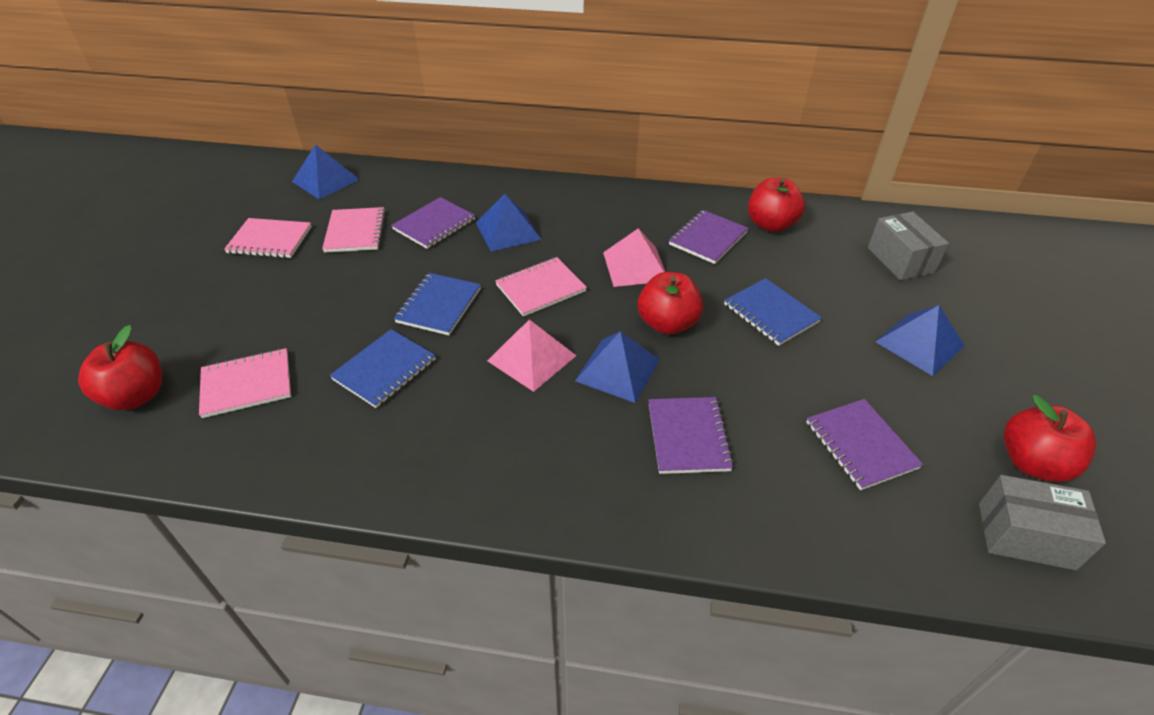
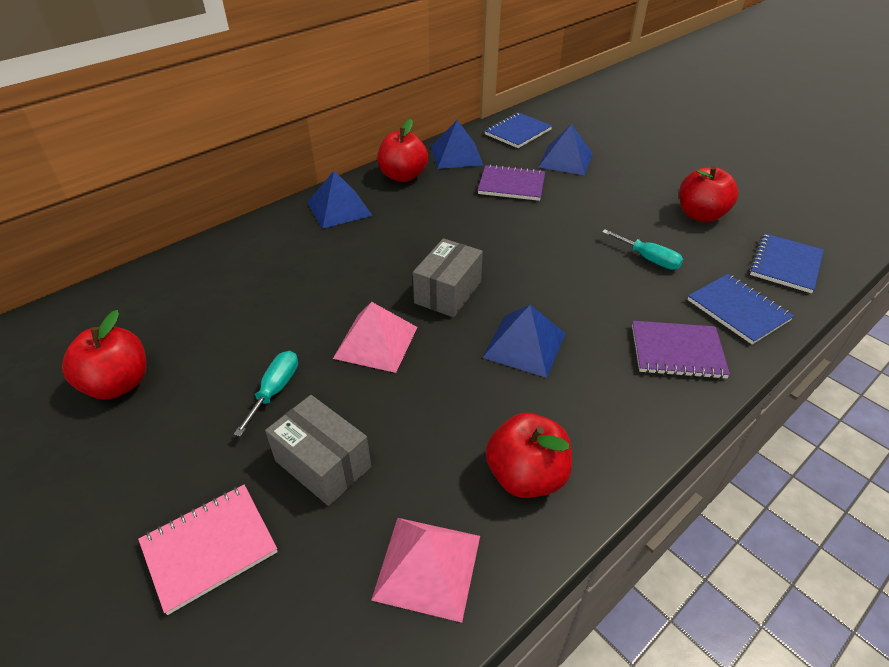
pink notebook: [199,348,291,418] [224,218,312,258] [322,207,386,253] [495,257,587,317] = 4 -> [138,485,278,615] = 1
purple notebook: [391,197,475,249] [648,397,734,474] [669,210,749,264] [806,399,923,490] = 4 -> [478,164,545,201] [632,321,730,379] = 2
turquoise screwdriver: none = 0 -> [234,351,298,437] [602,230,683,270] = 2

